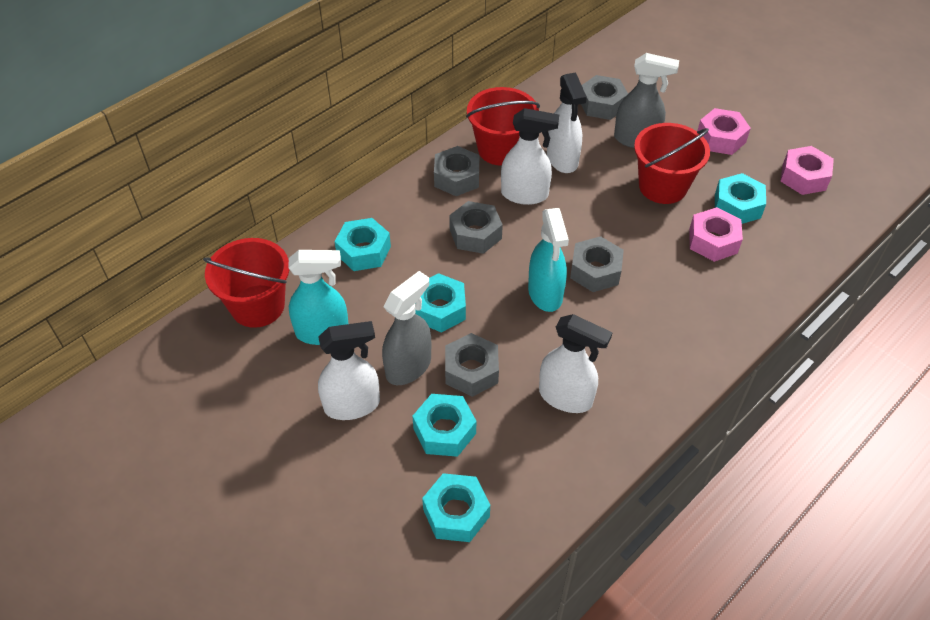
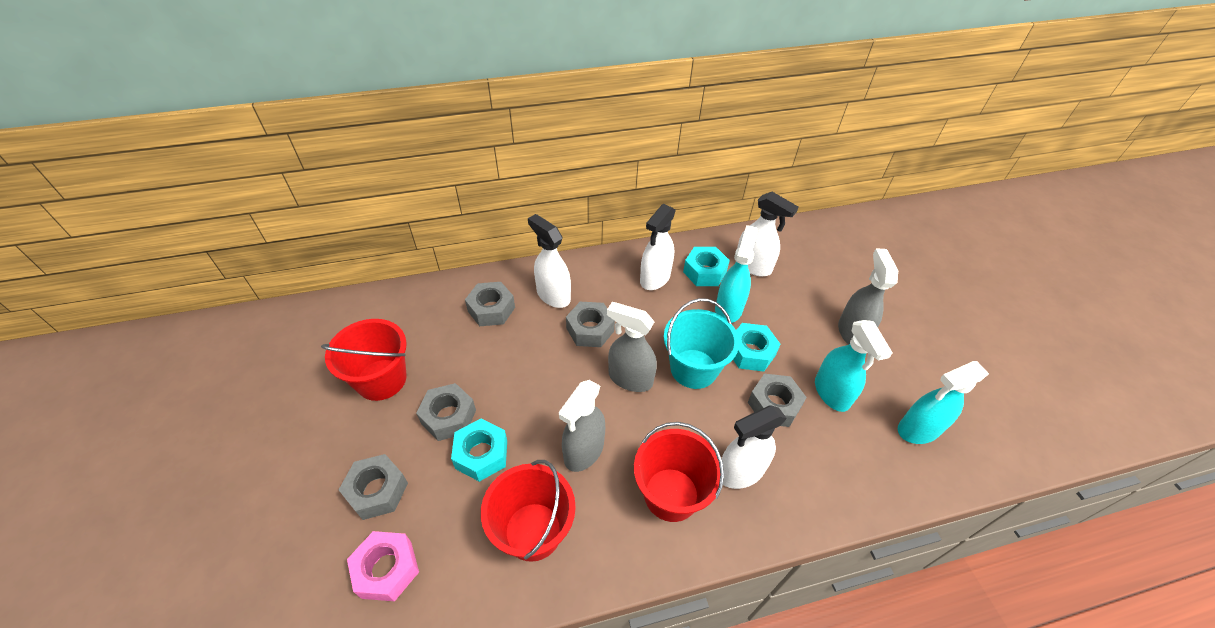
grey spray bottle: [382,271,431,385] [614,53,679,148] = 2 -> [559,380,605,472] [607,302,657,392] [838,248,898,345] = 3
pink nut: [689,207,743,262] [698,108,751,155] [780,146,834,195] = 3 -> [347,531,419,601] = 1
turquoise bucket: none = 0 -> [664,298,739,389] = 1
turquoise nut: [334,218,391,271] [412,394,476,457] [415,273,466,333] [422,473,490,542] [715,173,766,224] = 5 -> [451,419,507,482] [683,247,730,286] [733,323,781,372] = 3
turquoise spray bottle: [288,250,348,345] [528,208,569,312] = 2 -> [715,225,758,323] [815,320,893,412] [898,361,989,444] = 3

